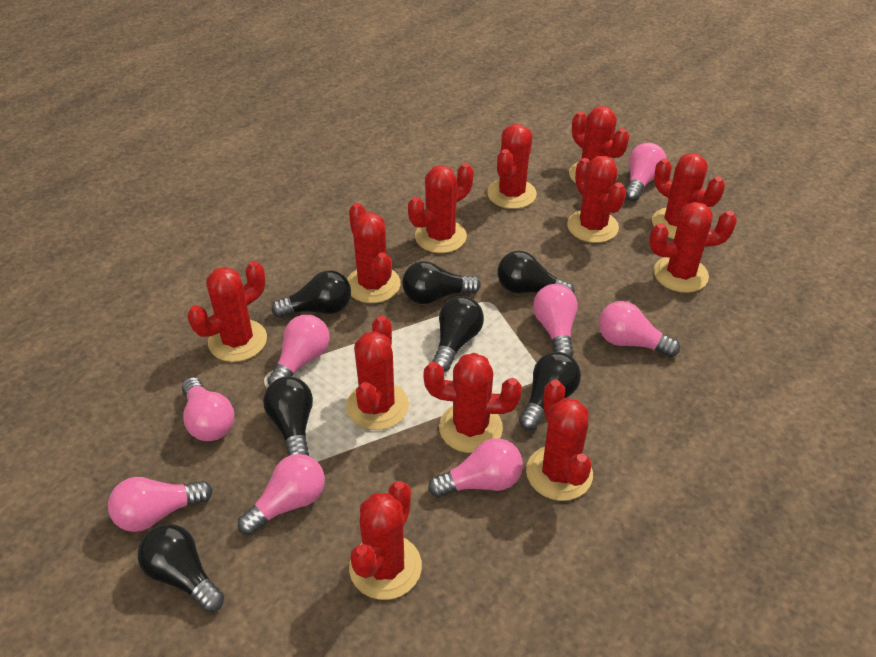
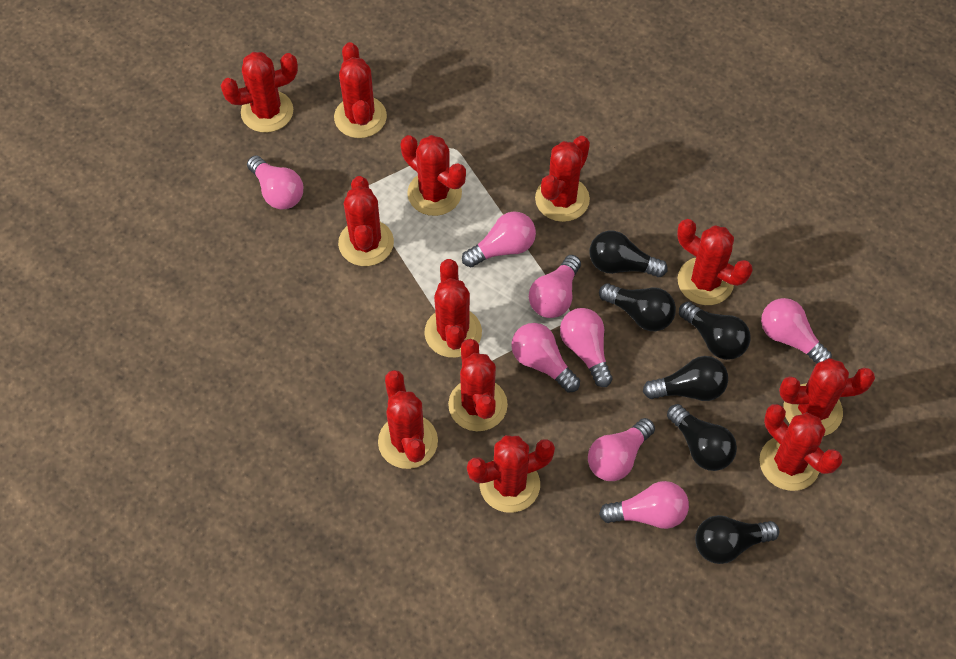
black light bulb: [138,524,224,612] [263,376,313,456] [271,271,351,318] [402,261,481,304] [432,296,484,372] [497,251,575,295] [519,352,581,430] = 7 -> [589,231,668,277] [599,283,676,331] [643,356,728,401] [667,404,737,471] [679,302,750,360] [695,515,779,564] = 6

